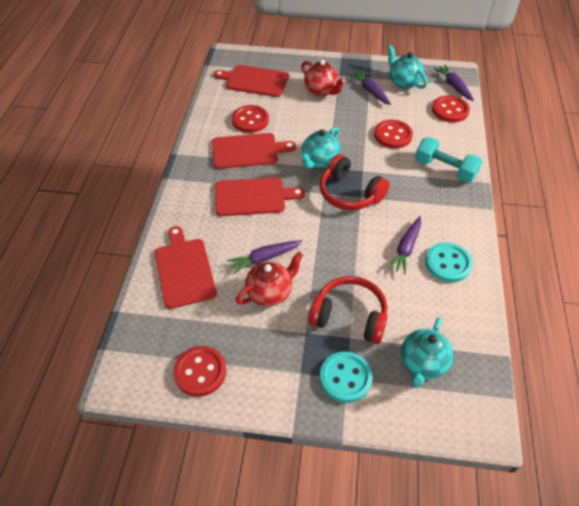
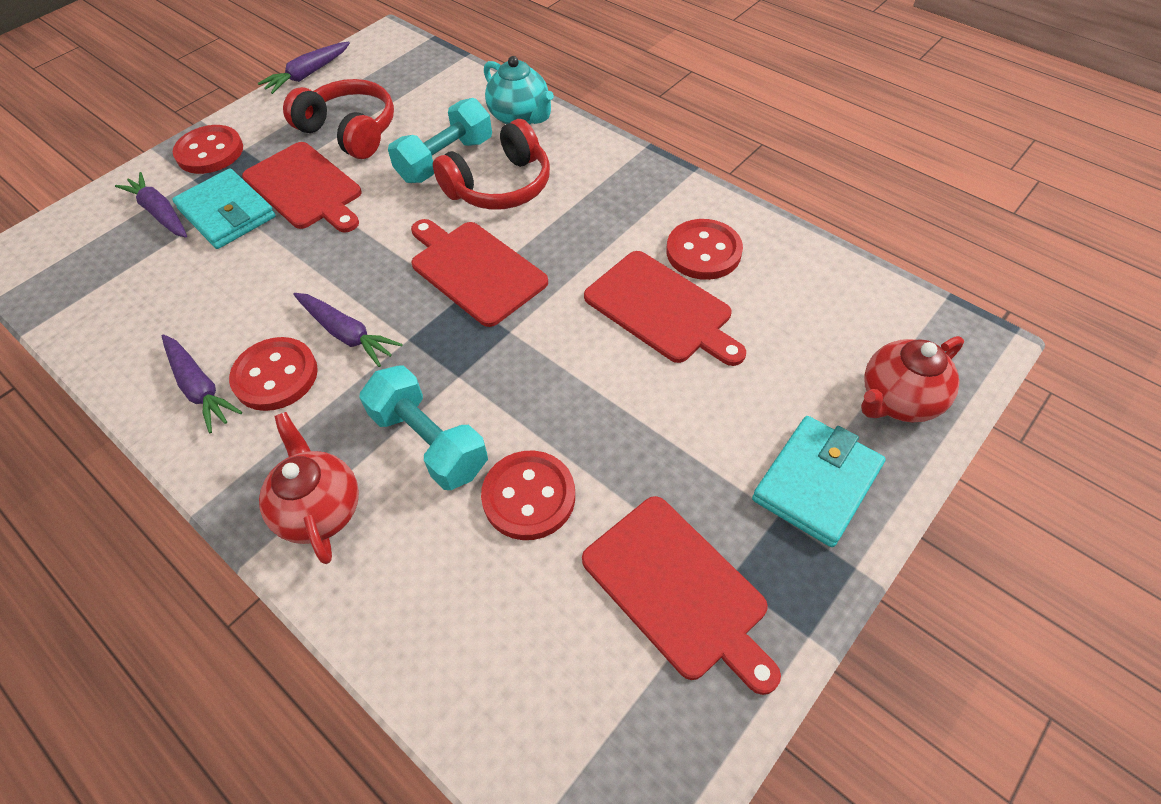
turquoise button: [320,352,373,403] [425,242,473,282] = 2 -> none = 0
turquoise dumbbell: [415,137,482,183] = 1 -> [359,365,488,490] [388,98,492,183] = 2
turquoise teapot: [301,127,341,169] [388,45,427,89] [401,317,453,387] = 3 -> [484,56,554,124] = 1
turquoise wallet: none = 0 -> [172,168,276,249] [752,416,885,547] = 2

